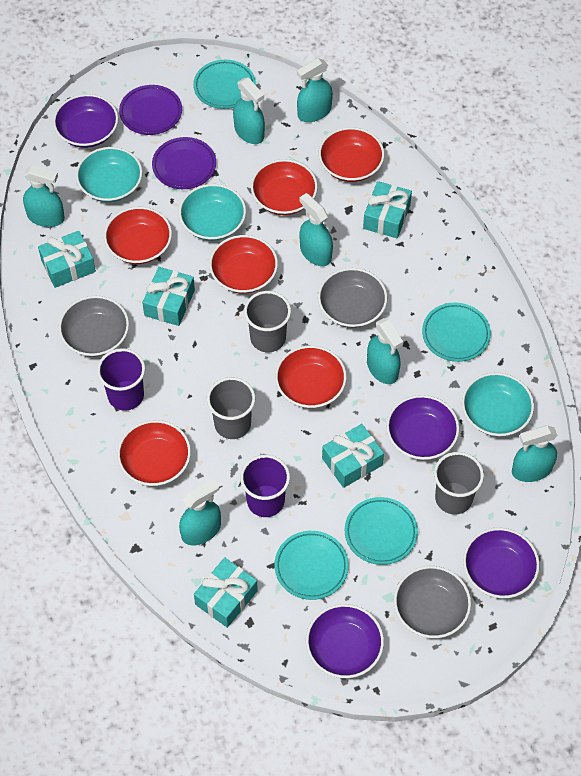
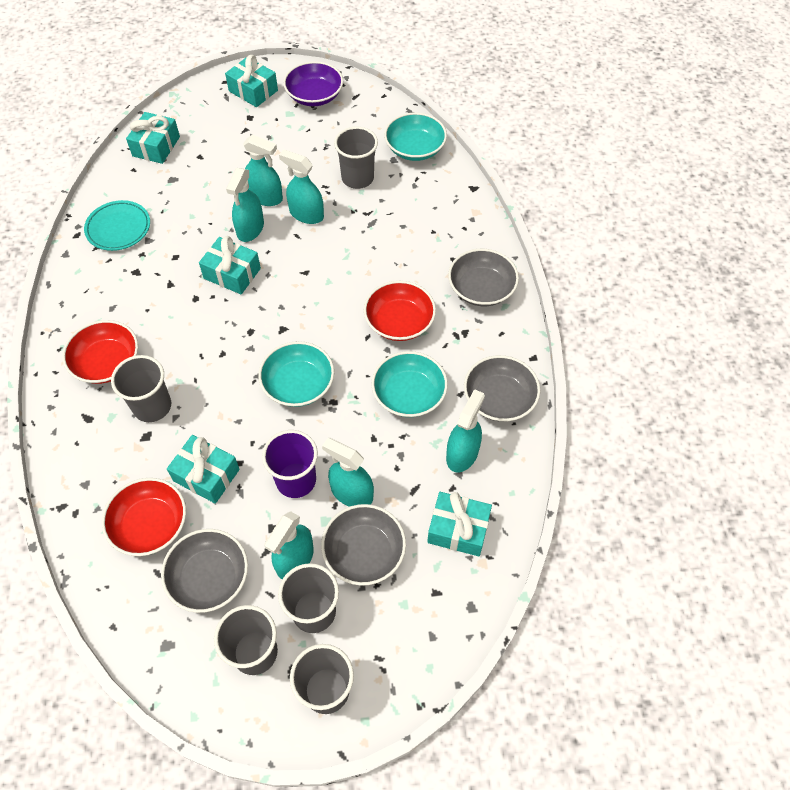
grey bowl: [59,296,129,357] [318,268,387,328] [394,566,471,638] = 3 -> [161,529,248,613] [321,504,406,586] [448,249,519,306] [464,355,540,422] = 4
grey cup: [207,377,255,439] [244,291,291,352] [434,452,484,514] = 3 -> [111,355,171,422] [214,605,278,675] [278,563,339,633] [290,644,354,714] [334,127,378,189] = 5
purple bowl: [53,94,118,148] [306,604,384,678] [386,395,459,460] [463,528,540,598] = 4 -> [283,61,343,106] = 1
purple cup: [97,348,145,411] [240,455,290,517] = 2 -> [262,430,318,498] = 1
purple plate: [119,85,182,135] [152,137,216,189] = 2 -> none = 0
red bowl: [104,207,172,264] [117,420,191,486] [209,235,278,294] [251,159,318,215] [275,345,347,408] [319,127,384,182] = 6 -> [62,320,138,384] [102,478,186,556] [364,281,436,341] = 3
turquoise plate: [193,60,256,109] [275,531,349,600] [345,497,418,565] [422,302,491,362] = 4 -> [84,200,150,251] = 1
turquoise spray bottle: [23,165,65,227] [179,478,221,546] [233,77,265,144] [297,58,333,122] [299,193,333,266] [367,318,403,384] [512,425,557,482] = 7 -> [226,168,264,242] [243,135,283,206] [264,511,314,579] [279,150,324,224] [322,438,374,507] [446,389,485,472] = 6

